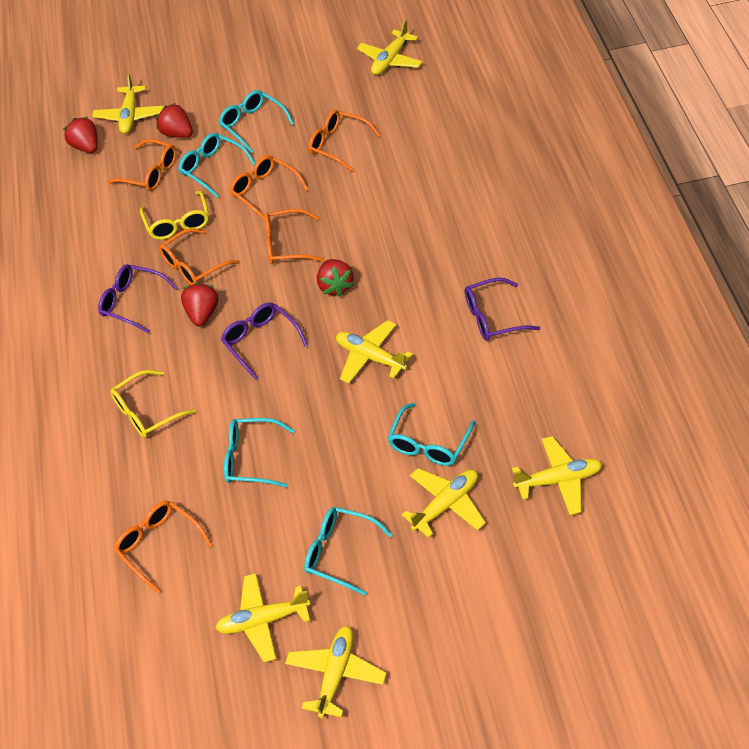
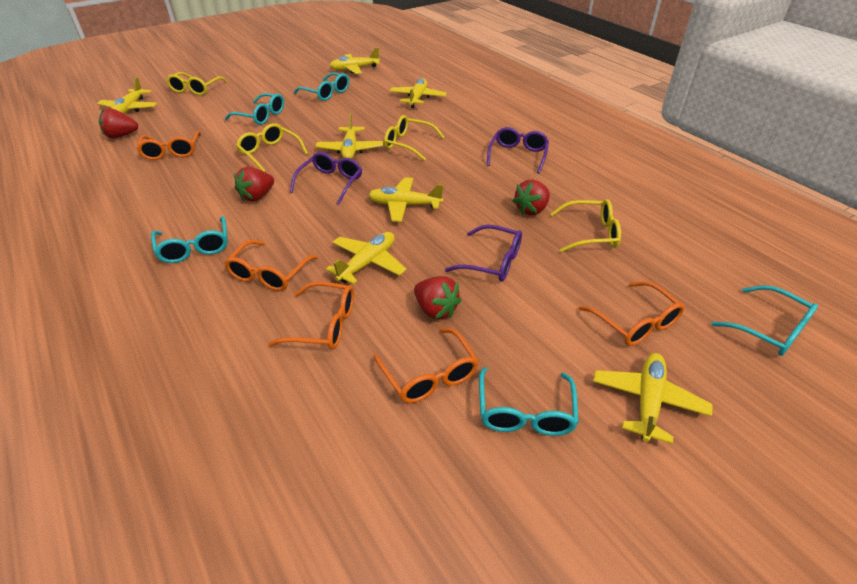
orange glasses: [107,139,176,191] [114,501,212,593] [159,228,239,285] [230,155,309,220] [265,209,324,264] [308,110,381,172] = 6 -> [136,131,201,160] [224,240,318,291] [268,282,354,350] [373,328,479,403] [579,281,684,346] = 5
yellow glasses: [110,370,196,438] [140,191,209,240] = 2 -> [166,72,227,95] [236,123,308,172] [384,115,445,161] [551,199,621,252] = 4

